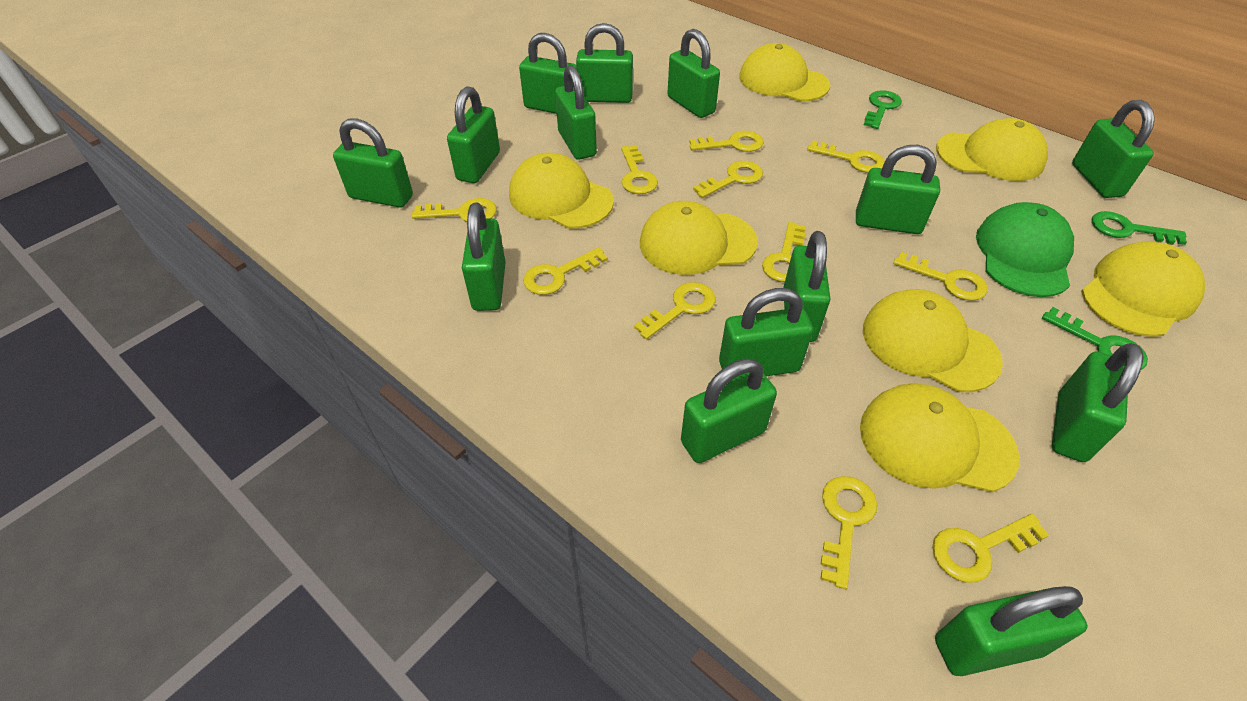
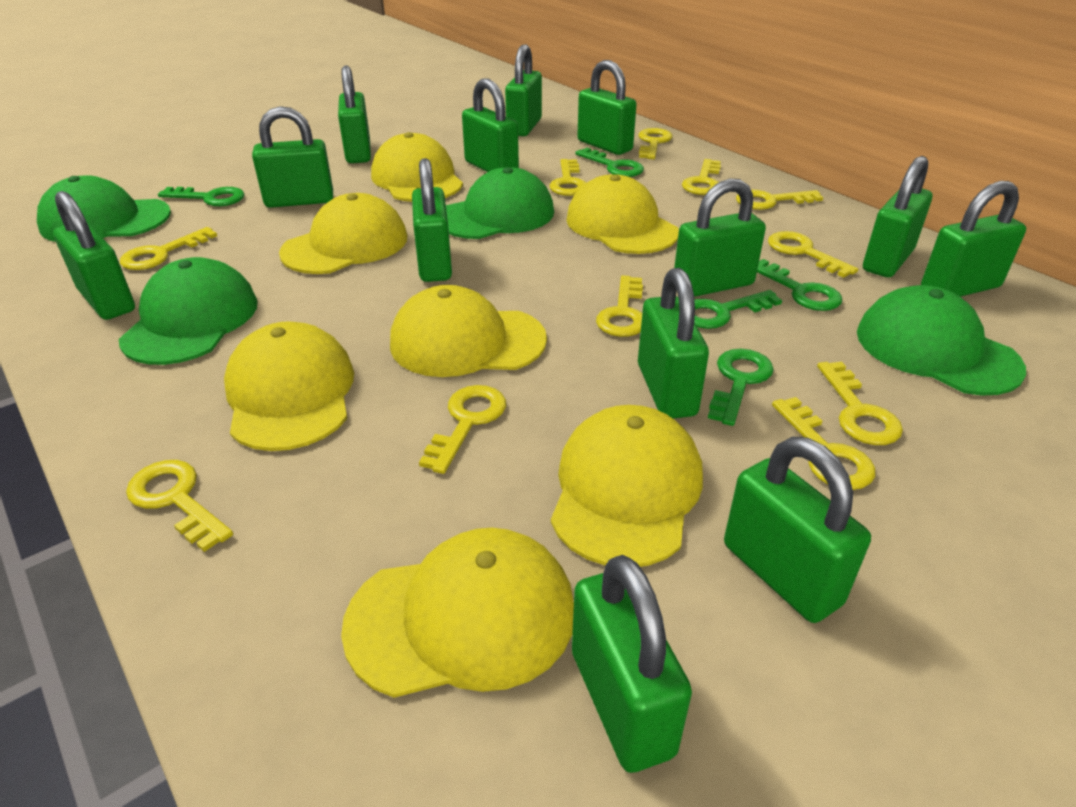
green cap: [976,202,1074,297] = 1 -> [37,175,171,242] [119,257,258,365] [446,167,554,239] [857,285,1026,396] = 4
green key: [864,90,902,129] [1042,307,1148,370] [1092,211,1187,245] = 3 -> [158,187,244,206] [575,148,644,177] [694,290,782,329] [708,349,774,426] [757,259,842,311] = 5
green padlock: [333,118,413,208] [447,86,500,183] [462,202,506,311] [519,33,578,114] [555,65,597,160] [576,23,633,103] [667,29,720,118] [681,359,777,463] [719,288,813,378] [783,231,830,342] [856,145,940,234] [935,586,1088,676] [1052,343,1144,462] [1072,100,1155,198] = 14 -> [53,191,135,320] [252,106,333,208] [338,65,371,163] [412,158,452,282] [462,78,519,172] [505,44,542,136] [572,555,692,773] [577,60,637,155] [638,268,709,418] [674,178,766,297] [724,437,871,623] [863,156,932,277] [921,181,1026,297] = 13

